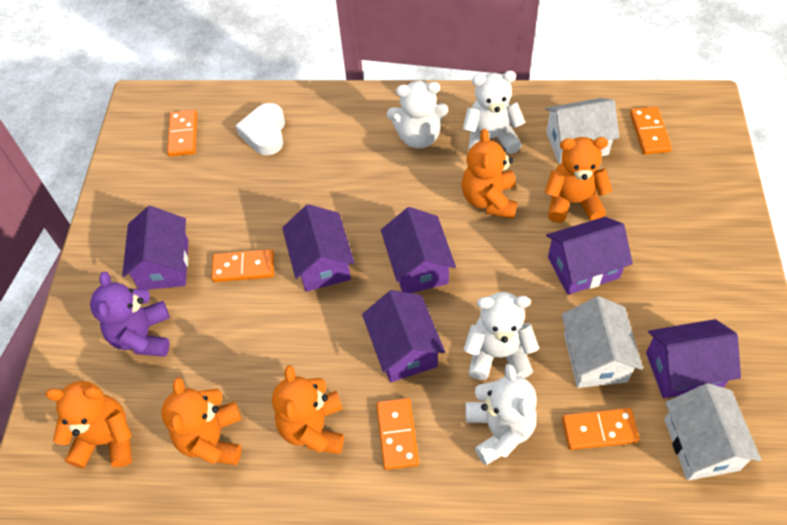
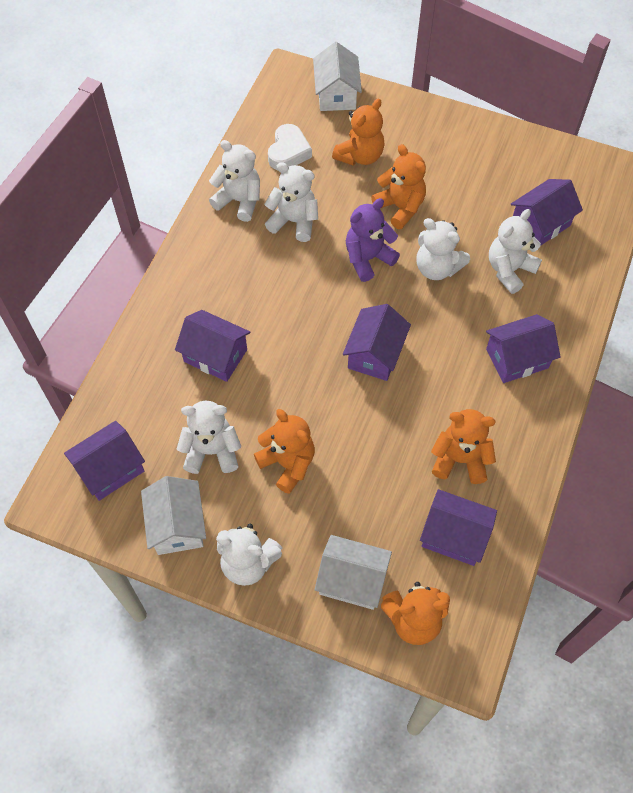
orange domino: [167,110,197,156] [211,249,274,282] [376,398,419,470] [562,408,640,450] [630,107,672,154] = 5 -> none = 0
white teddy bear: [387,81,448,149] [463,71,525,154] [464,292,539,380] [466,364,537,465] = 4 -> [177,401,241,474] [209,140,260,222] [216,524,282,586] [264,162,318,242] [416,218,470,280] [489,209,542,294] = 6

